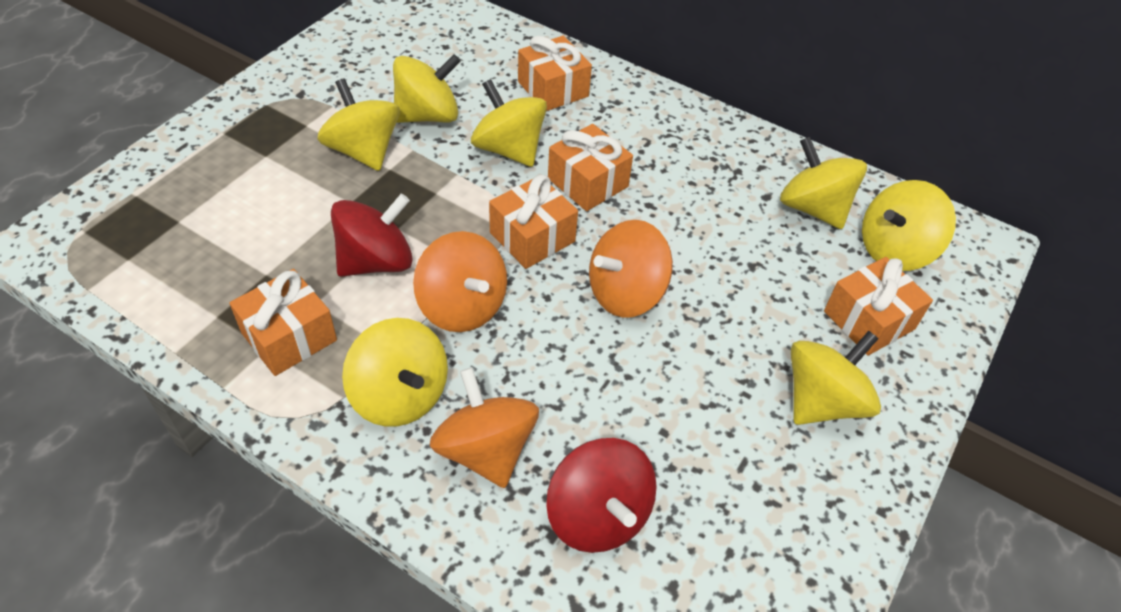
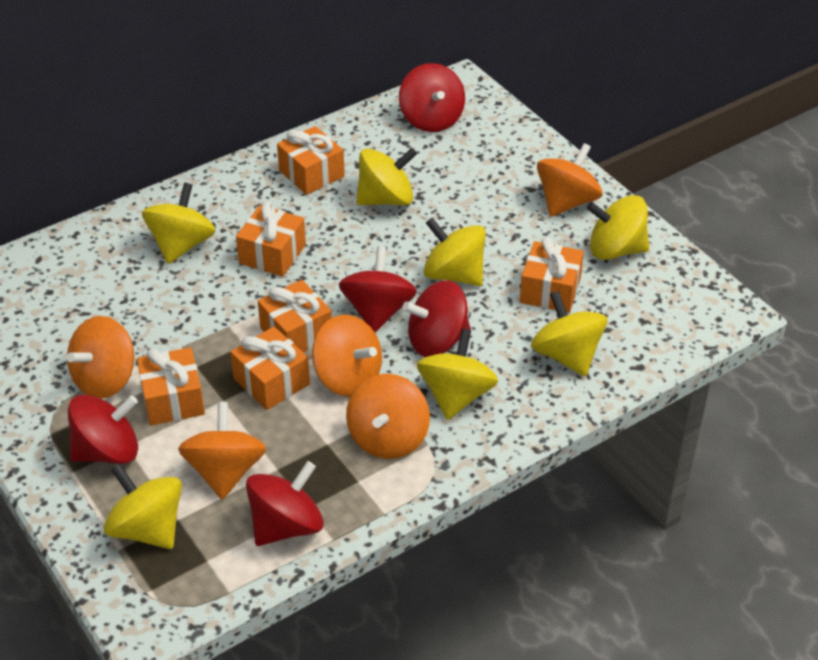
orange gift: [229,269,337,376] [489,175,578,269] [518,36,592,111] [548,124,633,211] [824,257,933,356] = 5 -> [137,347,205,425] [230,327,310,410] [236,202,306,277] [258,280,332,352] [277,126,345,195] [520,237,584,313] = 6
orange spinning top: [413,231,507,332] [430,367,539,488] [589,220,673,317] = 3 -> [67,316,134,399] [178,402,266,499] [312,315,382,397] [346,374,430,459] [537,143,602,217] = 5
red spinning top: [331,194,413,277] [546,438,657,553] = 2 -> [68,395,138,464] [246,461,324,546] [339,246,417,332] [399,63,465,132] [402,280,471,357] = 5

